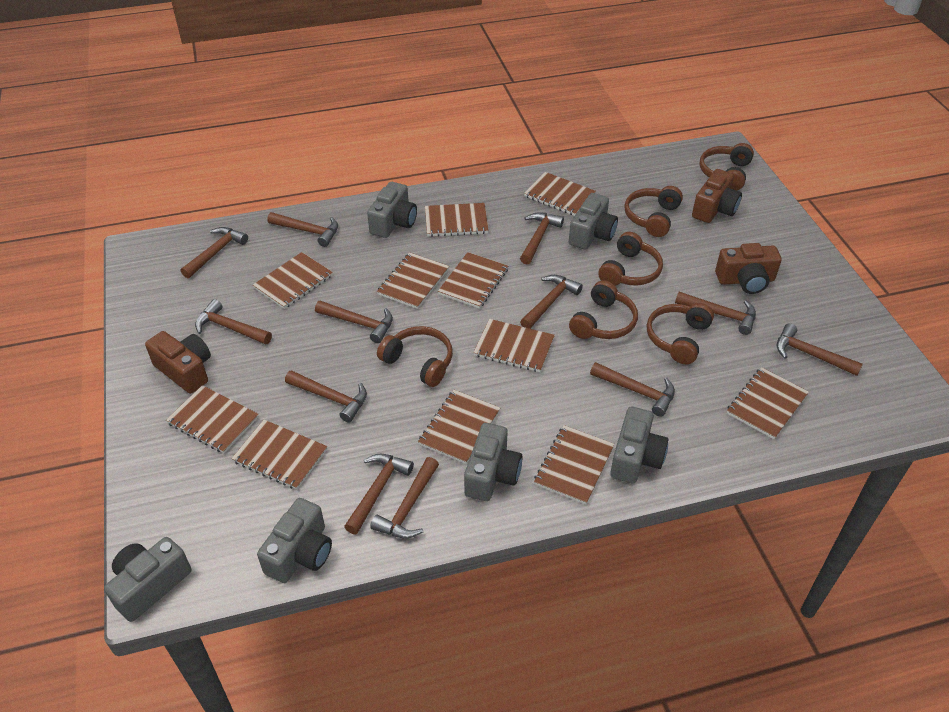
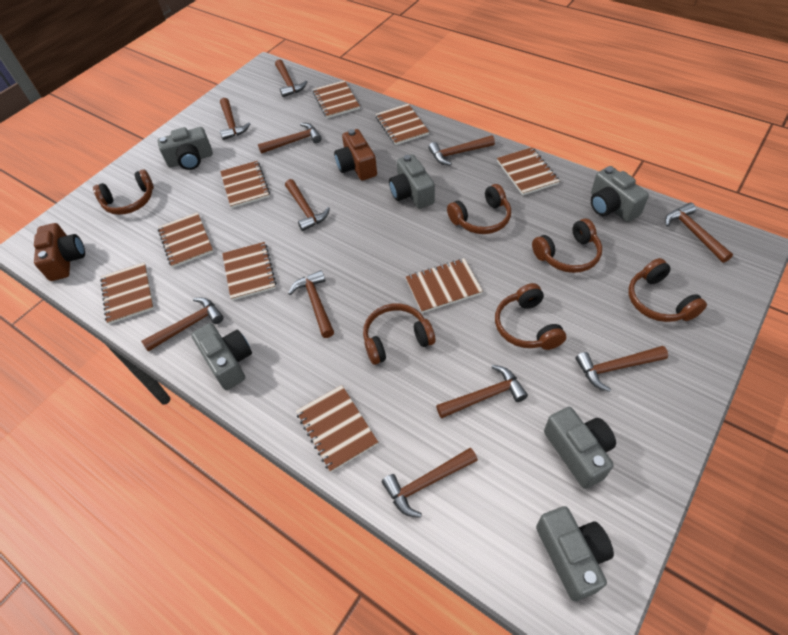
brown camera: [145,331,211,394] [692,169,742,223] [715,243,782,294] = 3 -> [34,223,85,281] [334,129,377,181] = 2
brown hammer: [181,227,248,278] [195,299,272,345] [267,212,338,247] [285,370,367,423] [315,301,393,343] [344,454,414,534] [370,457,439,539] [520,212,564,264] [520,275,583,329] [590,362,675,417] [675,292,756,335] [777,323,863,376] = 12 -> [141,298,224,352] [220,98,250,140] [258,123,322,154] [275,59,307,97] [285,179,330,231] [288,270,334,338] [382,447,478,518] [429,135,495,166] [436,365,528,419] [575,346,668,392] [665,203,733,263] = 11
brown notebook: [166,385,259,453] [232,420,327,490] [253,252,333,309] [377,252,449,309] [418,390,500,464] [425,203,489,237] [438,252,508,309] [473,319,555,372] [524,172,596,216] [534,425,615,504] [727,367,809,439] = 11 -> [100,262,154,324] [158,212,213,267] [220,161,270,208] [222,242,276,301] [296,385,378,472] [313,80,360,118] [376,104,429,145] [406,258,483,313] [497,147,560,195] = 9

